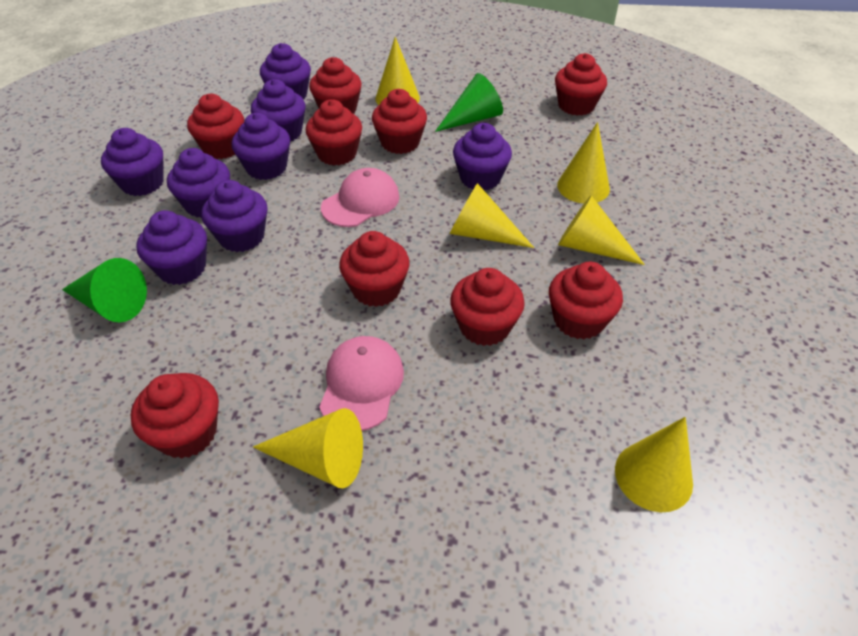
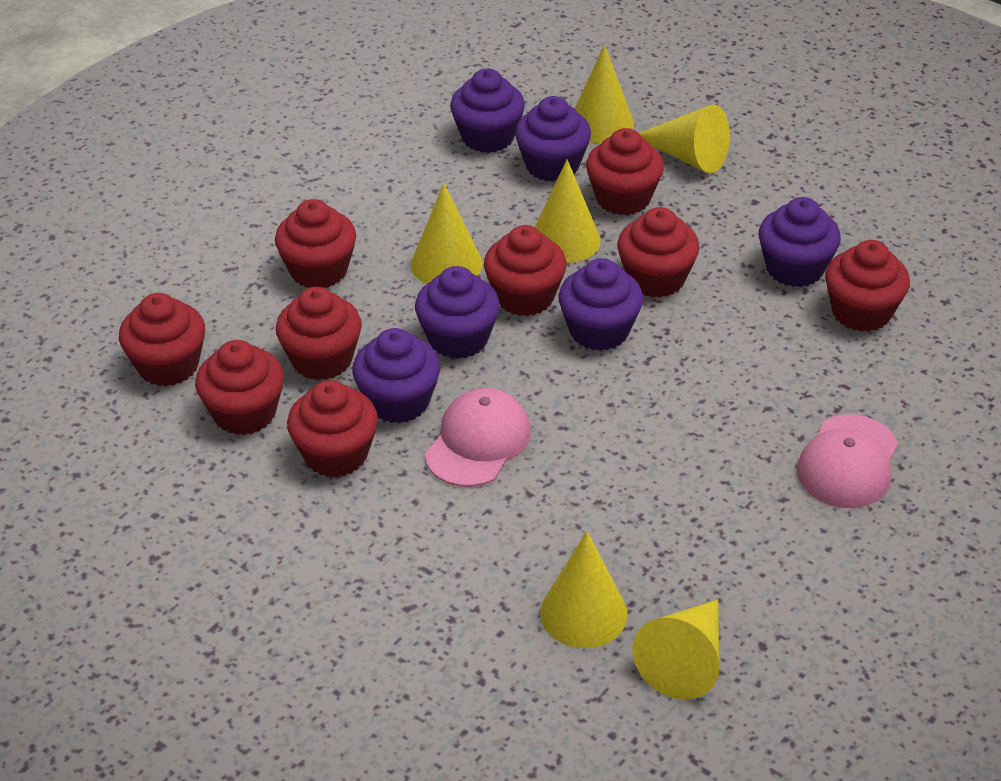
green cone: [62,258,147,322] [435,73,503,132] = 2 -> none = 0
purple cupcake: [101,128,164,196] [136,210,207,285] [167,148,230,218] [201,180,268,252] [232,113,290,180] [251,79,306,142] [260,43,311,99] [453,123,512,190] = 8 -> [352,328,440,423] [415,266,500,359] [450,69,525,153] [515,96,591,182] [558,258,643,351] [759,197,841,287] = 6

